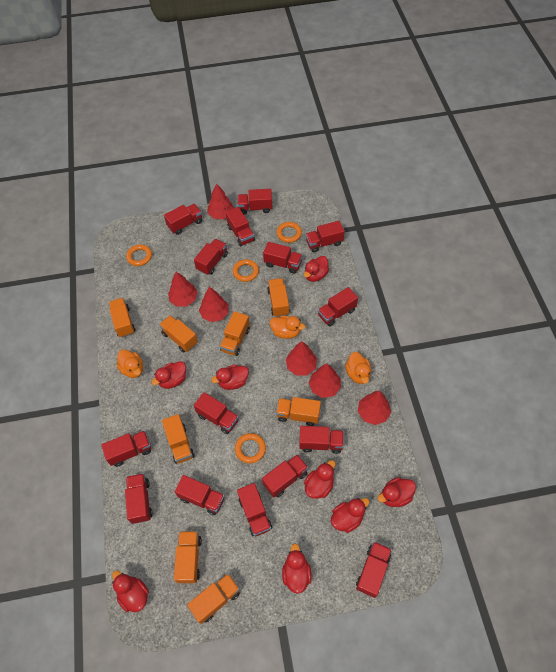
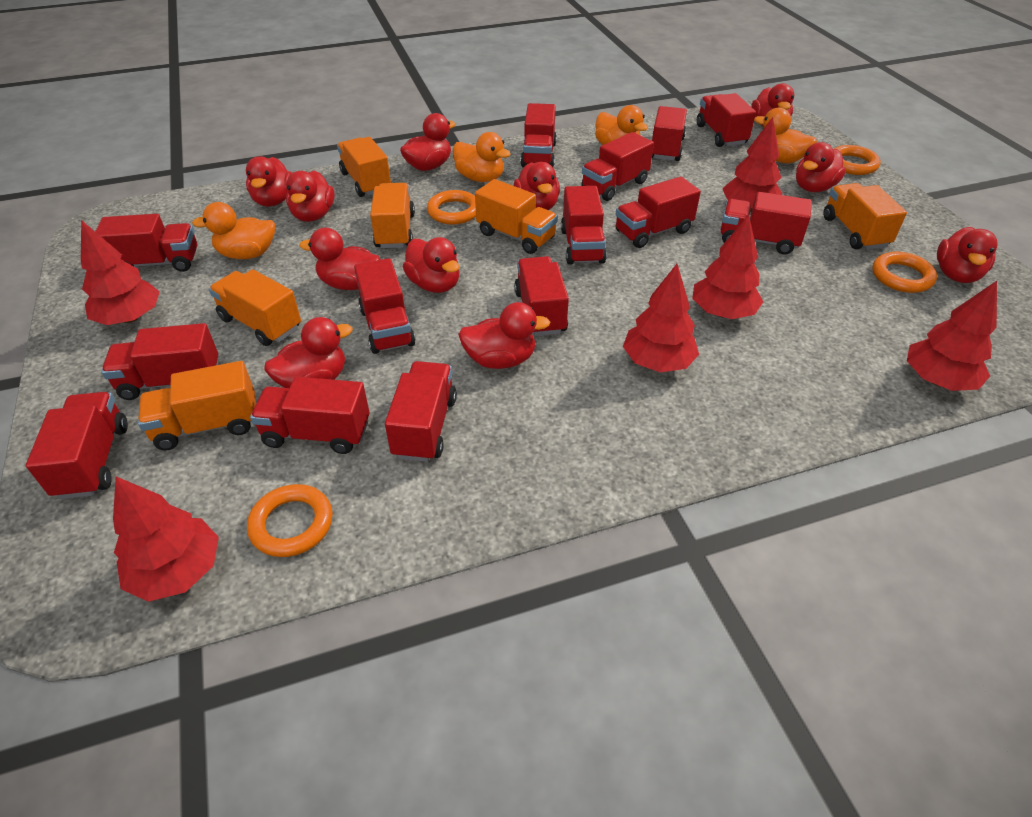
orange duck: [116,349,143,378] [270,316,306,339] [345,352,371,384] = 3 -> [192,202,275,259] [453,132,511,182] [595,105,648,145] [754,107,817,163] = 4
orange truck: [109,298,135,338] [159,315,198,353] [162,414,195,464] [174,531,202,583] [187,573,240,624] [220,311,250,356] [267,278,290,317] [276,397,321,426] = 8 -> [138,361,256,450] [209,269,301,346] [337,137,391,197] [370,183,415,248] [475,179,558,254] [823,183,907,250] = 6
red duck: [112,570,149,612] [151,361,186,389] [211,364,249,390] [282,544,312,594] [304,256,329,282] [304,460,335,499] [331,498,369,533] [378,477,416,507] = 8 -> [246,156,292,206] [264,317,353,388] [286,171,335,222] [300,228,380,290] [400,113,455,171] [403,237,459,293] [458,302,551,369] [514,162,560,210] [751,83,794,127] [796,142,846,192] [937,227,998,283] = 11
red truck: [101,431,151,467] [125,473,153,524] [164,204,202,235] [174,475,224,515] [194,239,228,275] [194,392,239,434] [226,207,255,246] [237,189,272,214] [237,483,272,536] [262,454,308,498] [263,242,303,274] [300,426,344,454] [306,221,345,252] [318,287,358,326] [356,541,392,598] = 15 -> [26,392,128,499] [95,214,197,272] [101,323,219,400] [250,377,370,454] [354,258,415,354] [385,361,457,462] [514,256,569,336] [520,103,557,168] [561,186,607,265] [581,132,654,201] [615,177,701,248] [652,106,687,161] [697,93,756,147] [721,192,812,255] = 14

